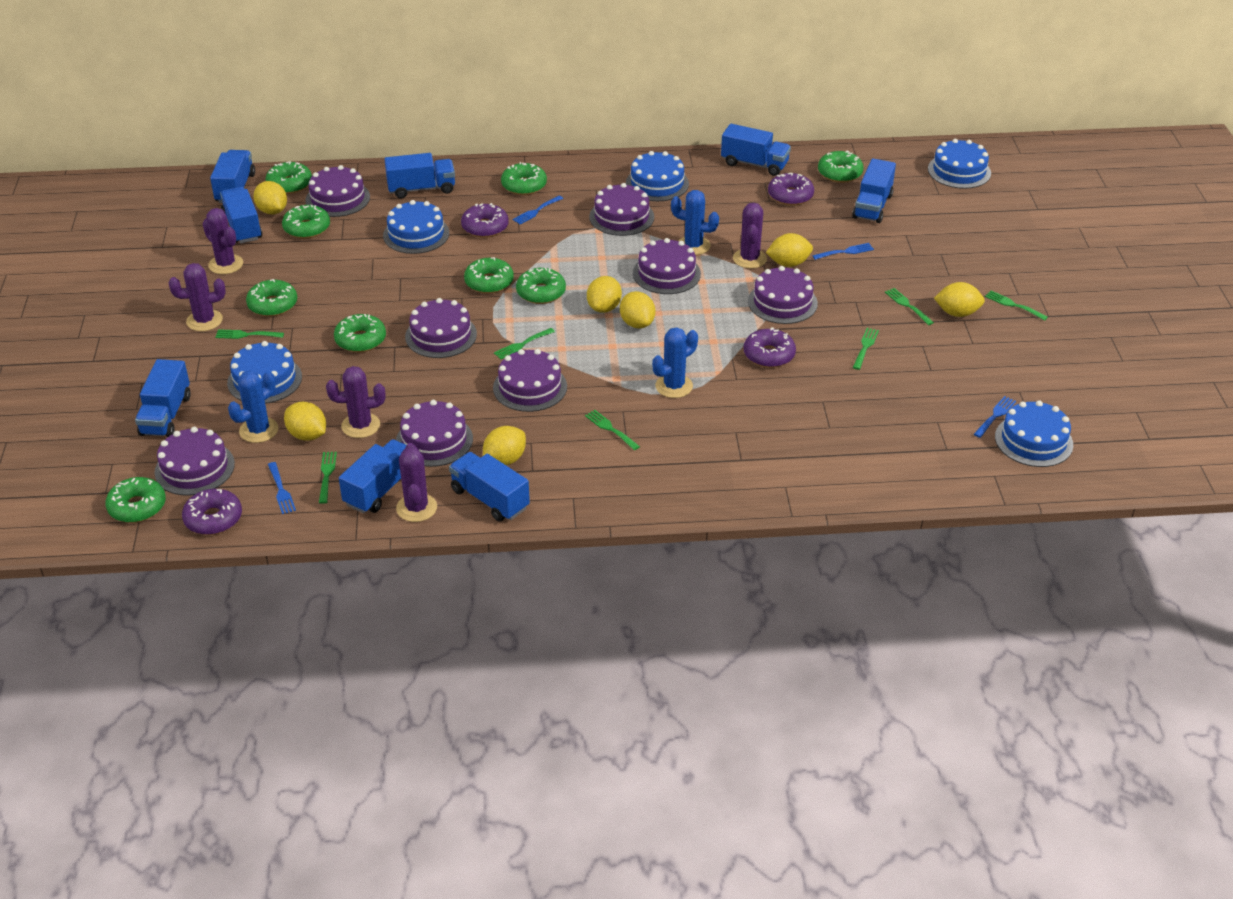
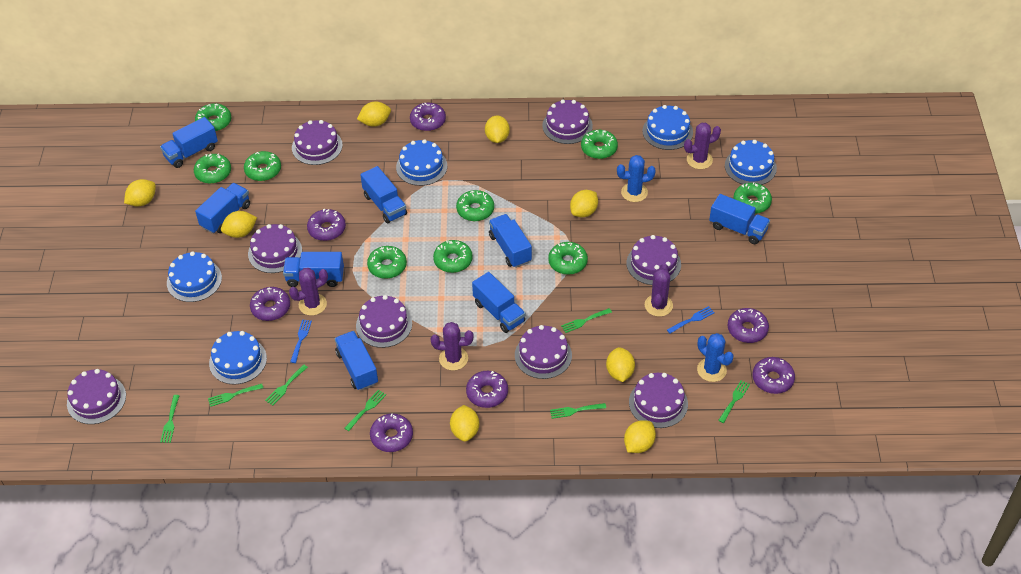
blue cactus: [228,371,278,443] [652,327,698,398] [671,190,719,255] = 3 -> [617,155,656,202] [697,333,734,382] = 2
blue fork: [268,462,296,514] [513,196,563,225] [812,243,874,260] [974,396,1016,438] = 4 -> [290,319,312,363] [667,306,715,334] = 2
purple cactus: [169,263,226,331] [203,208,243,274] [326,366,385,438] [396,443,437,522] [733,202,767,269] = 5 -> [289,268,328,316] [430,322,474,370] [645,263,673,317] [684,123,721,169] = 4
purple donut: [182,489,242,535] [461,203,508,238] [743,327,796,368] [768,173,814,206] = 4 -> [250,287,290,321] [307,209,346,241] [370,413,413,452] [410,103,446,131] [466,371,508,408] [727,308,769,343] [752,357,795,394] = 7
yellow lemon: [253,181,287,215] [284,402,326,441] [483,426,526,465] [587,276,622,313] [620,291,655,329] [766,233,813,267] [934,282,985,317] = 7 -> [124,179,156,207] [221,211,257,238] [357,102,391,127] [450,405,479,442] [485,115,510,143] [570,190,598,217] [606,347,635,382] [624,420,656,453] = 8

